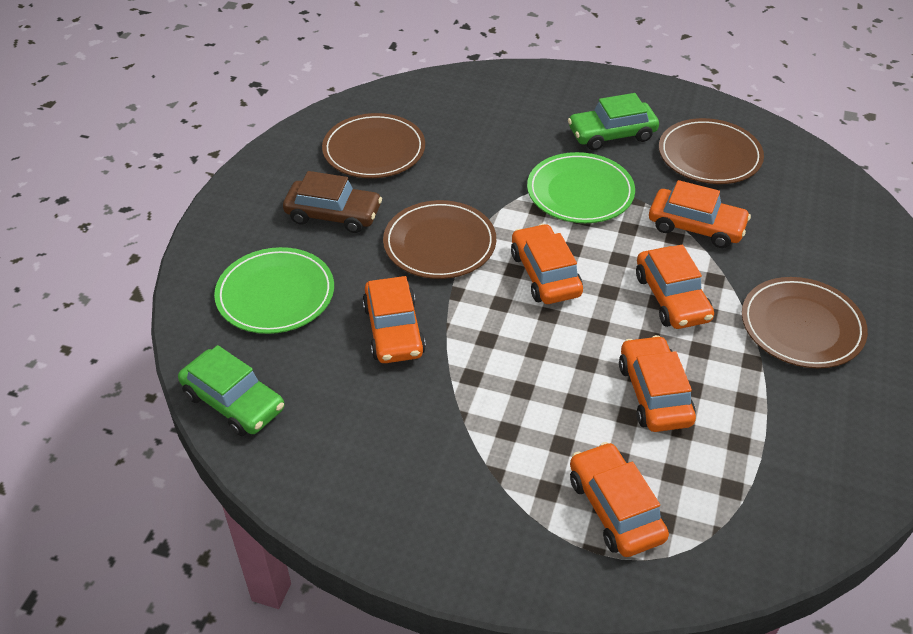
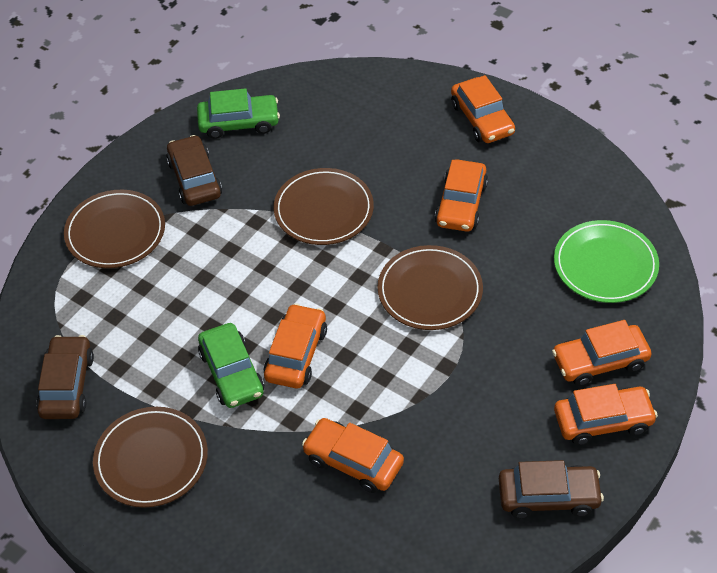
brown car: [283,171,382,233] = 1 -> [36,335,94,419] [166,135,222,206] [499,460,604,519] = 3
green plate: [214,247,334,334] [527,152,635,223] = 2 -> [554,220,659,303] = 1

